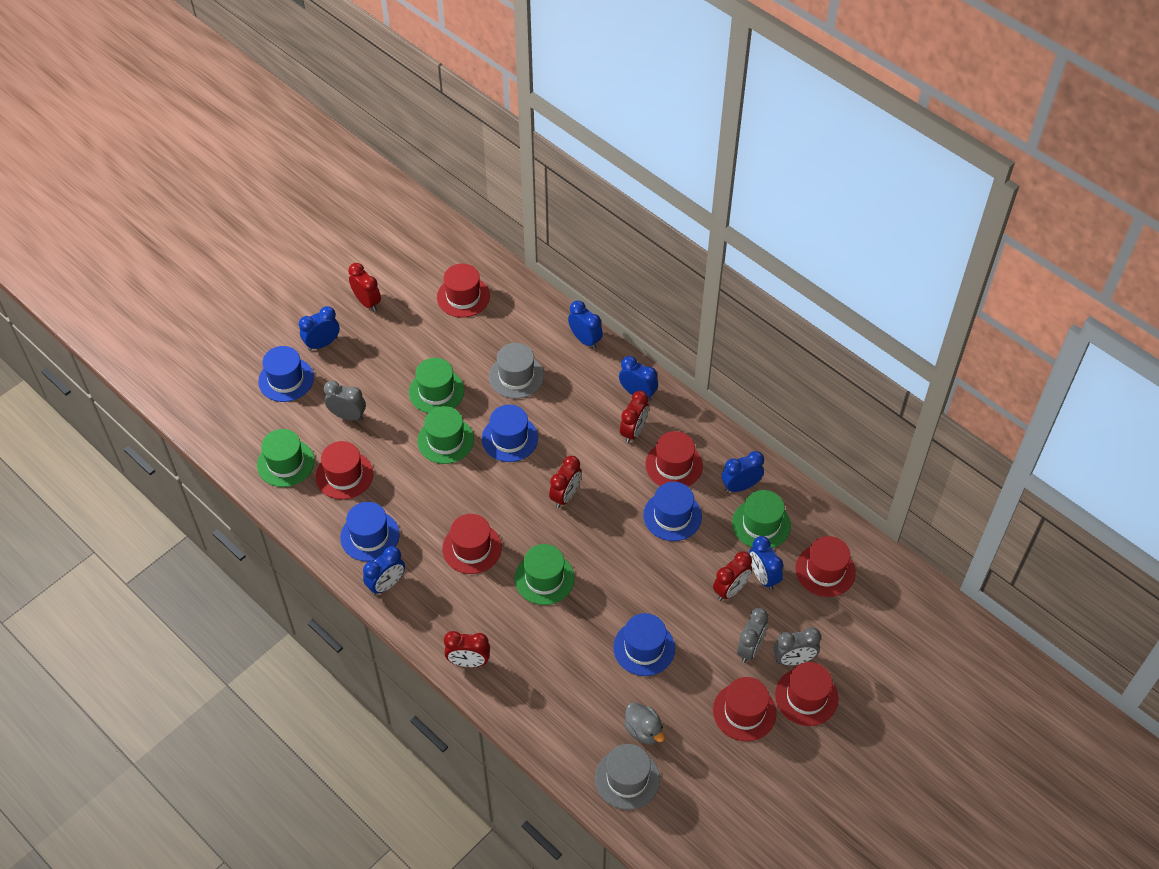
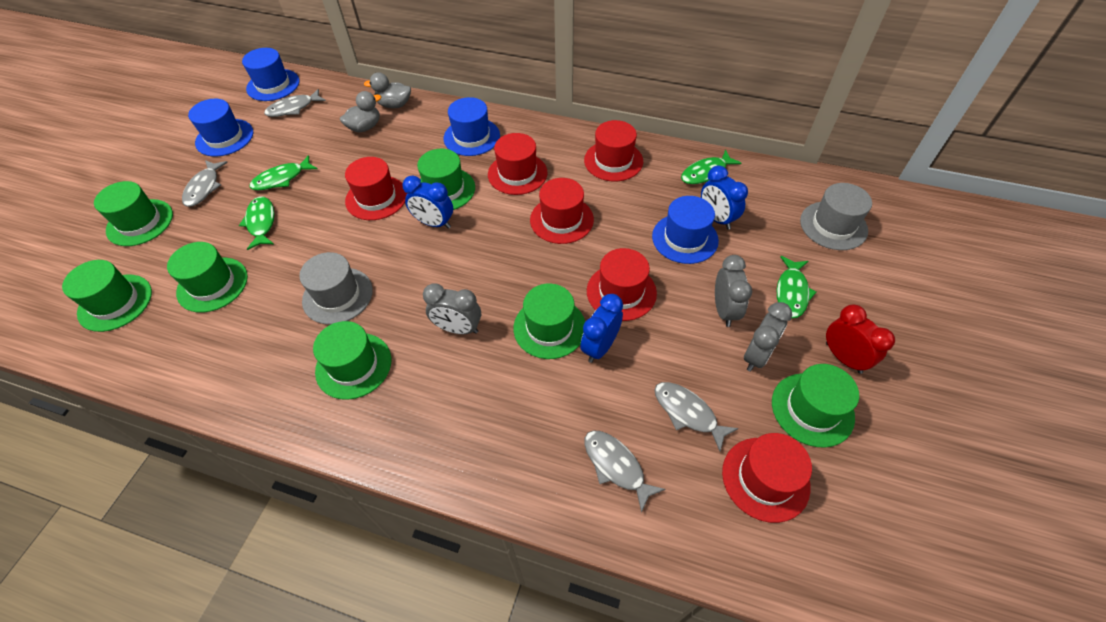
blue clock: [299,306,340,351] [363,546,405,595] [568,301,603,349] [619,356,658,402] [722,451,764,492] [749,536,783,590] = 6 -> [402,176,453,229] [580,294,623,363] [701,165,748,230] = 3
blue hat: [258,346,314,402] [340,502,400,562] [482,405,538,462] [613,613,675,676] [643,482,702,541] = 5 -> [188,99,253,157] [242,48,299,101] [444,97,500,156] [652,196,719,264] = 4
green fish: none = 0 -> [239,196,274,250] [250,155,317,191] [681,150,741,184] [777,256,817,318] = 4
green hat: [257,429,315,487] [409,358,464,413] [417,406,474,464] [515,544,575,605] [732,490,791,548] = 5 -> [62,260,152,332] [94,181,173,246] [167,242,248,313] [313,321,391,400] [417,149,475,210] [513,284,585,359] [772,364,859,448] = 7
grey duck: [624,702,665,744] = 1 -> [340,91,381,132] [364,72,411,108] = 2
grey fish: none = 0 -> [182,160,228,207] [264,89,326,117] [584,430,665,513] [654,382,739,451] = 4
red clock: [348,263,381,312] [444,631,490,667] [549,456,582,508] [620,391,649,443] [713,551,752,601] = 5 -> [826,305,895,374] = 1
red hat: [316,441,373,500] [437,264,490,318] [442,514,502,574] [645,431,703,487] [713,677,777,741] [775,662,838,726] [795,536,856,597] = 7 -> [345,157,407,220] [488,133,548,195] [530,178,594,244] [584,120,643,181] [587,248,657,321] [722,433,812,523] = 6

